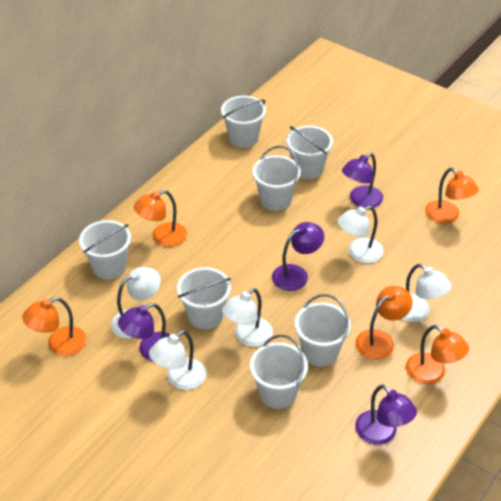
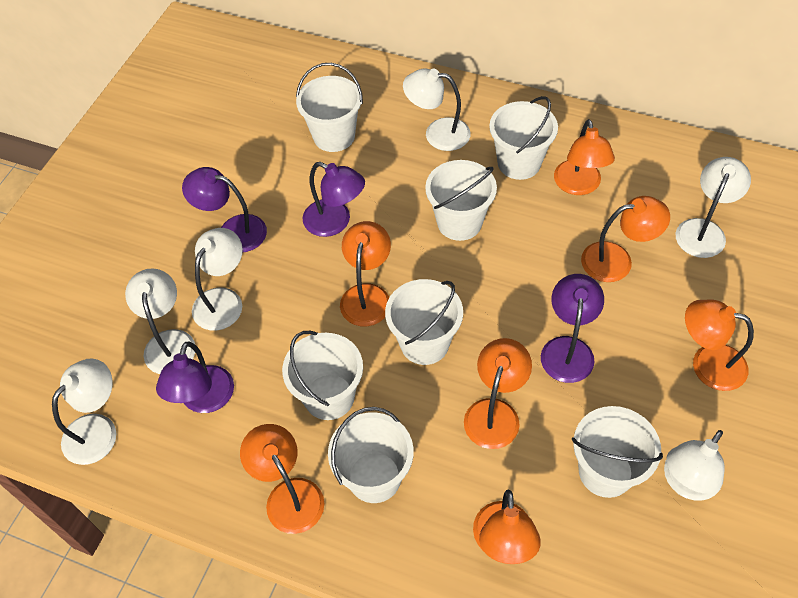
orange lamp: [22,297,87,356] [134,190,187,247] [355,286,413,360] [406,325,469,384] [425,168,479,224] = 5 -> [240,424,324,534] [340,221,391,326] [464,338,532,449] [473,490,541,564] [554,119,615,195] [581,196,670,282] [685,300,754,391] = 7
white lamp: [111,267,161,338] [149,330,207,390] [222,288,273,347] [337,206,384,263] [402,264,452,322] = 5 -> [52,358,116,465] [125,268,195,374] [192,228,243,331] [403,69,471,151] [664,430,725,501] [675,157,751,258] = 6

